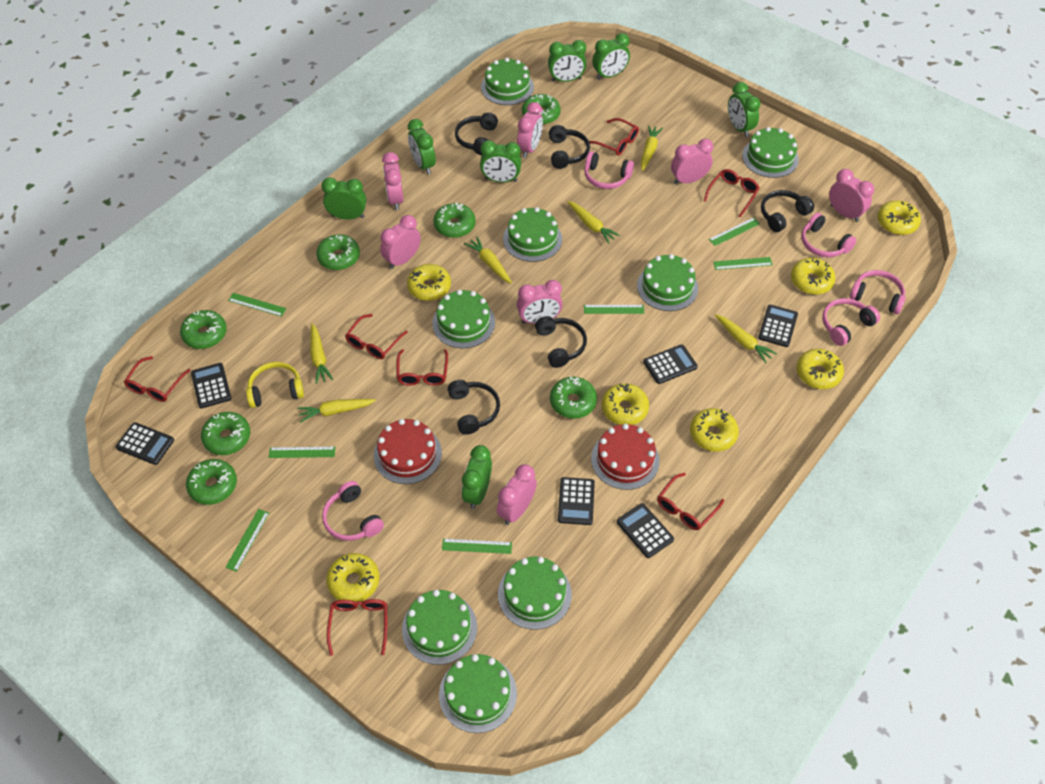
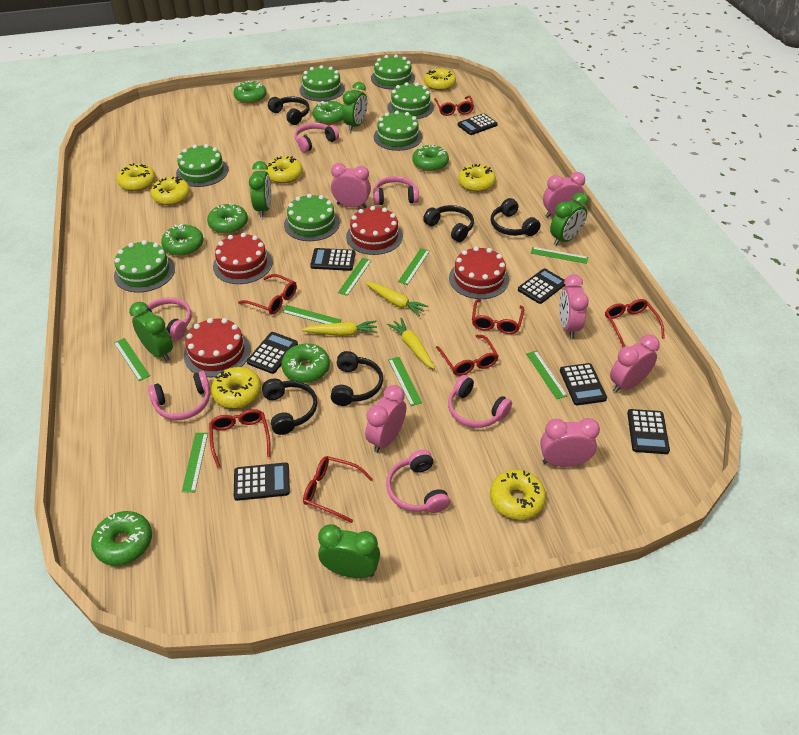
black calculator: [116,422,174,465] [191,363,231,409] [558,477,595,525] [617,503,674,558] [643,344,698,384] [758,305,798,347] = 6 -> [234,463,290,501] [247,332,298,374] [310,248,355,271] [457,113,498,135] [518,268,566,304] [560,363,607,405] [627,409,670,454] = 7
green cake: [402,590,477,665] [432,290,495,348] [439,654,517,733] [481,58,534,105] [498,556,572,630] [503,207,562,262] [637,254,698,311] [742,127,799,178] = 8 -> [114,240,175,293] [176,144,228,187] [284,194,340,241] [300,65,345,101] [371,54,415,90] [374,111,422,151] [388,82,434,119] = 7
green clock: [321,177,366,220] [408,119,436,175] [462,445,492,509] [480,140,521,183] [548,40,587,82] [592,33,630,80] [728,82,760,137] = 7 -> [129,302,173,362] [249,161,271,217] [318,524,380,578] [342,82,367,131] [550,192,588,246] = 5
green ruler: [225,509,269,572] [228,293,286,317] [269,446,335,458] [442,539,512,554] [584,305,644,314] [709,217,760,246] [713,257,773,270] = 7 -> [114,338,150,381] [182,433,208,492] [282,305,342,324] [338,258,372,296] [388,357,422,406] [398,248,430,285] [526,351,567,399] [531,247,588,264] = 8
pink clock: [380,215,421,269] [382,152,404,210] [497,464,537,525] [517,102,543,158] [517,280,563,324] [671,139,713,185] [829,169,874,222] = 7 -> [331,163,371,208] [365,385,406,453] [540,418,600,467] [543,172,585,218] [559,274,589,338] [610,335,659,393] = 6
pink headphones: [322,481,384,541] [584,151,634,189] [801,213,857,257] [822,298,880,346] [849,270,905,314] = 5 -> [132,297,192,340] [148,371,210,420] [294,123,339,153] [373,176,419,205] [386,450,450,513] [448,375,512,428] = 6
red cake: [374,419,442,484] [591,423,660,490] = 2 -> [184,318,251,377] [213,233,272,284] [346,206,403,255] [449,246,509,299] = 4
yellow carrot: [298,399,376,423] [310,323,333,384] [464,236,512,284] [567,201,620,244] [641,125,663,171] [715,314,777,363] = 6 -> [302,321,377,336] [365,282,429,316] [387,318,435,369] = 3
yellow headphones: [246,362,304,408] = 1 -> none = 0

